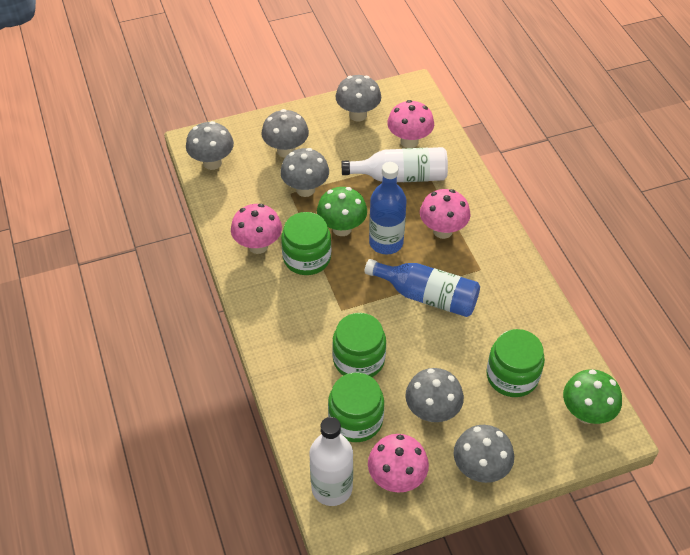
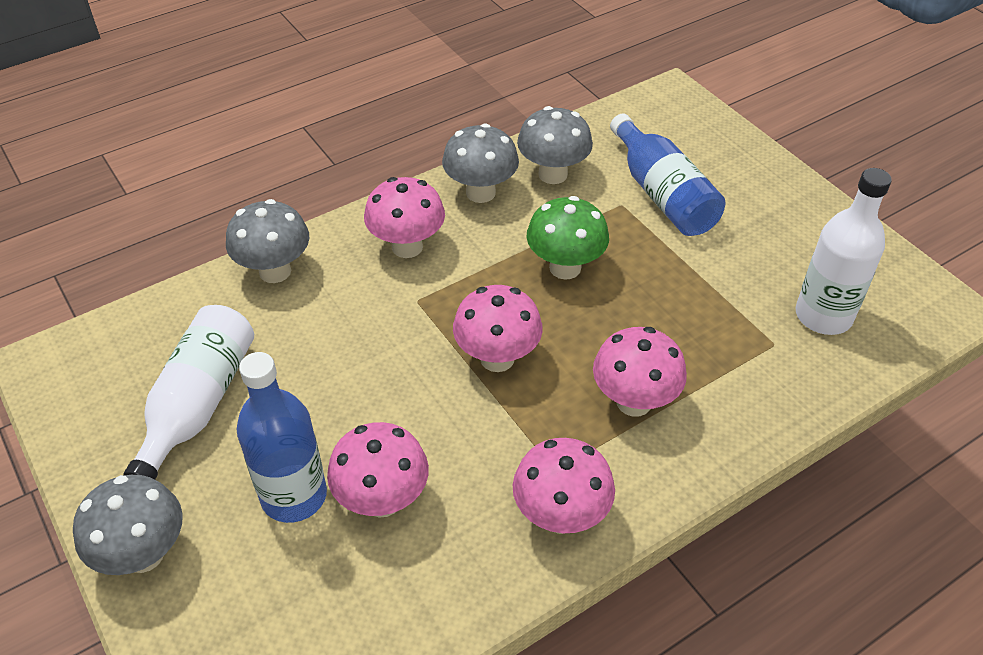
green jar: [281,212,331,275] [328,372,384,442] [332,313,386,377] [486,329,545,397] = 4 -> none = 0
green mushroom: [317,187,367,236] [563,369,622,424] = 2 -> [526,196,609,280] = 1
grey mushroom: [186,121,234,170] [261,109,309,158] [280,148,329,197] [335,75,381,121] [405,368,464,422] [453,425,514,483] = 6 -> [73,475,183,575] [226,199,309,283] [442,123,519,203] [517,106,593,184] = 4
pink mushroom: [231,204,282,254] [368,434,429,493] [387,100,434,148] [420,189,471,239] = 4 -> [327,422,429,518] [364,177,445,258] [453,285,543,372] [513,438,615,534] [593,327,687,417] = 5

